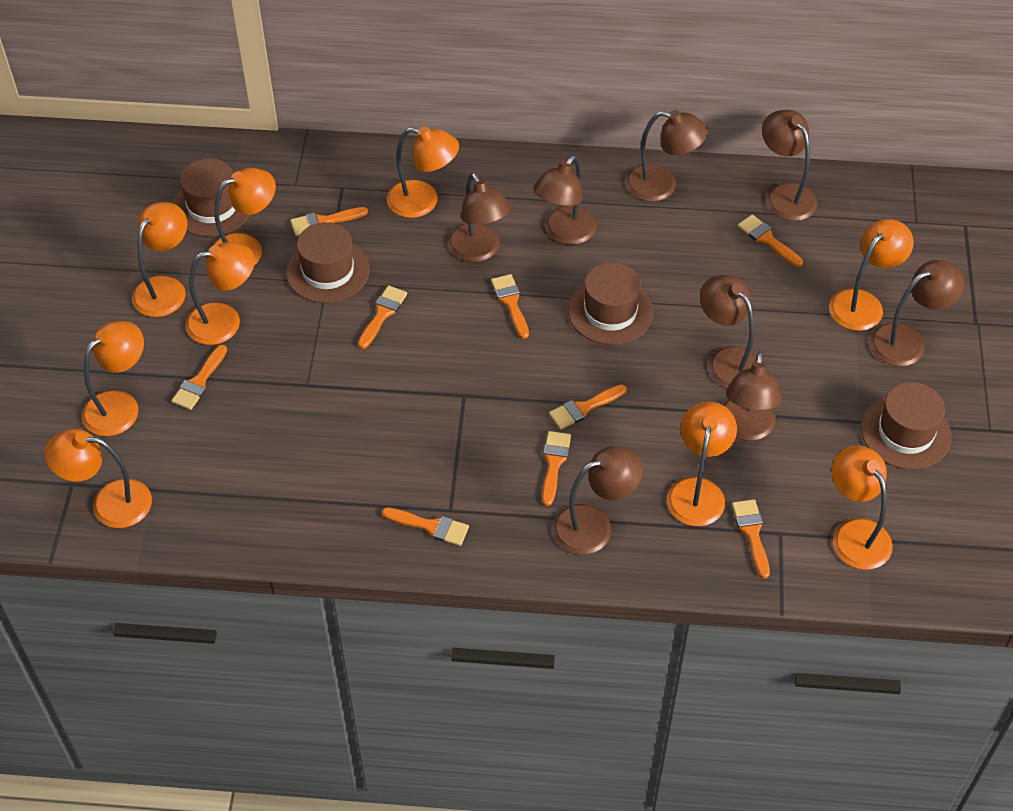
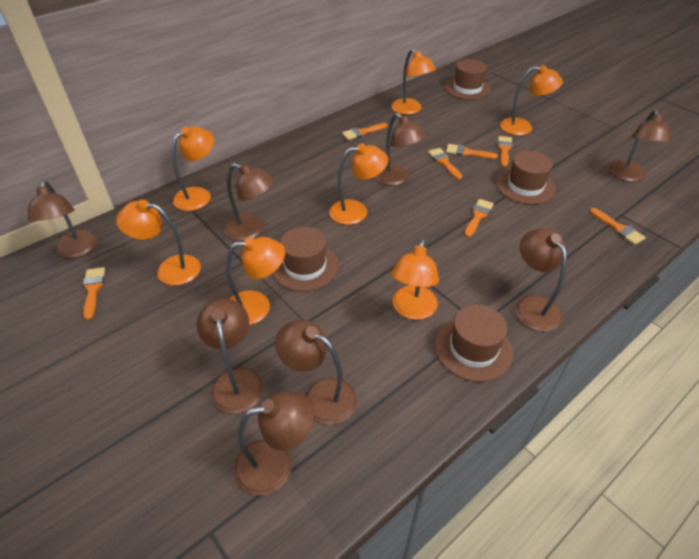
orange brush: [171,345,227,410] [290,207,368,236] [358,285,407,349] [382,507,469,546] [491,274,529,339] [542,431,571,506] [549,385,627,430] [732,499,770,579] [738,214,803,267] = 9 -> [83,267,105,320] [342,123,388,140] [428,148,462,179] [446,144,498,159] [464,199,494,237] [497,136,513,167] [590,208,646,245] = 7
orange lamp: [44,429,152,528] [82,321,144,436] [132,202,187,317] [186,242,255,345] [213,168,276,265] [387,126,459,218] [667,401,737,526] [829,219,914,331] [832,445,893,570] = 9 -> [116,200,201,285] [172,126,214,211] [226,237,285,325] [329,143,388,225] [391,49,436,115] [391,239,439,320] [500,65,563,135] = 7

